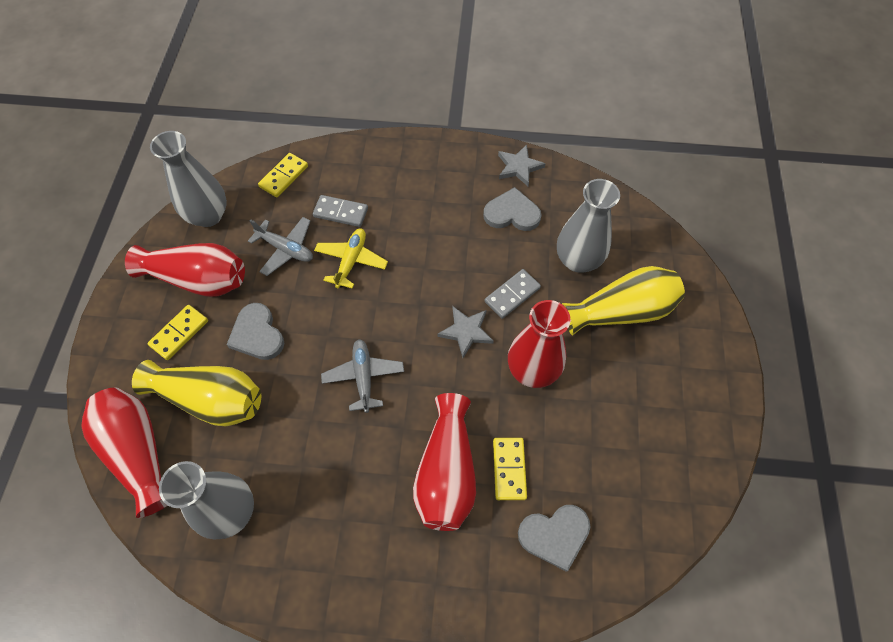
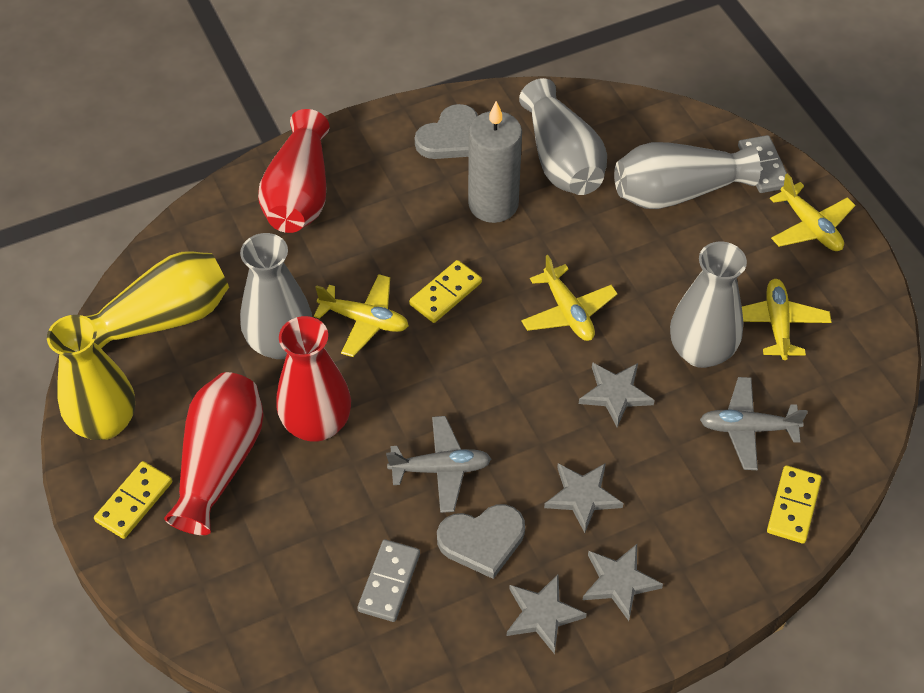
grey candle: none = 0 -> [468,101,522,223] = 1
grey heart: [226,303,284,360] [483,187,542,231] [518,505,590,572] = 3 -> [415,104,478,159] [437,504,525,579] = 2
grey star: [438,306,494,358] [498,145,546,186] = 2 -> [507,575,587,654] [544,463,624,533] [579,362,655,427] [583,544,663,621] = 4
grey vase: [150,131,227,227] [159,461,254,539] [557,179,620,272] = 3 -> [240,233,312,359] [519,78,607,195] [614,142,761,209] [670,242,747,368] = 4
red vase: [82,387,168,518] [125,243,245,297] [413,393,476,531] [508,300,571,388] = 4 -> [164,372,264,535] [258,109,330,233] [276,316,351,442] = 3
yellow plane: [314,228,388,289] = 1 -> [314,274,409,357] [521,255,618,341] [742,279,831,360] [770,174,855,251] = 4

